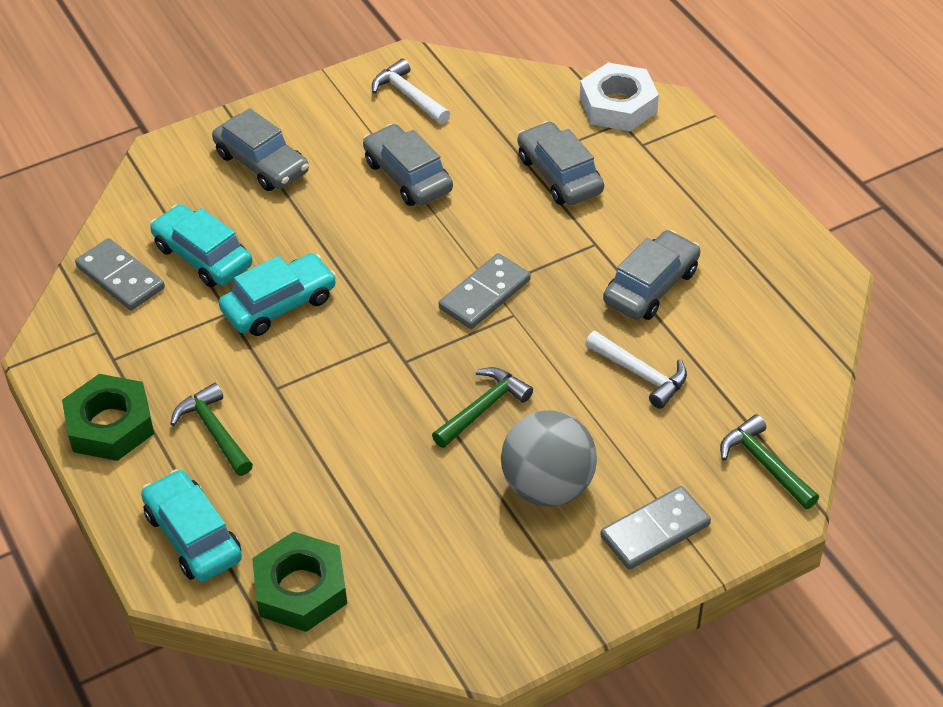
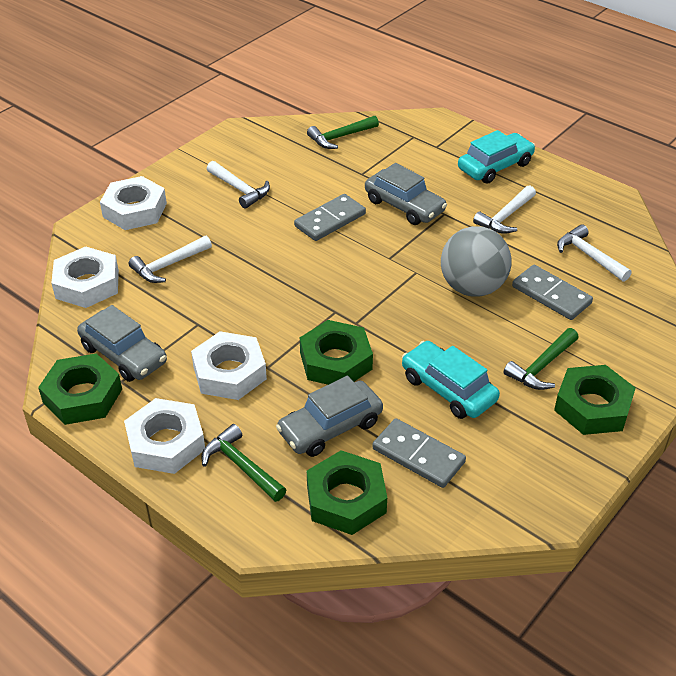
green nut: [62,374,154,461] [252,531,347,632] = 2 -> [38,353,122,425] [300,320,373,385] [307,450,387,535] [554,365,636,435] = 4
grey car: [212,108,309,191] [363,124,453,206] [518,121,604,205] [603,230,700,320] = 4 -> [77,305,167,382] [276,376,383,457] [365,163,447,225] = 3
turquoise car: [141,469,242,582] [150,204,252,287] [219,253,336,336] = 3 -> [402,341,500,419] [458,130,535,184] = 2
white hammer: [372,59,450,124] [585,331,687,409] = 2 -> [129,236,212,283] [207,161,270,209] [473,185,536,234] [557,224,632,282] = 4
white nut: [580,62,659,131] = 1 -> [51,246,119,308] [100,176,167,230] [124,398,205,474] [191,331,267,400] = 4

